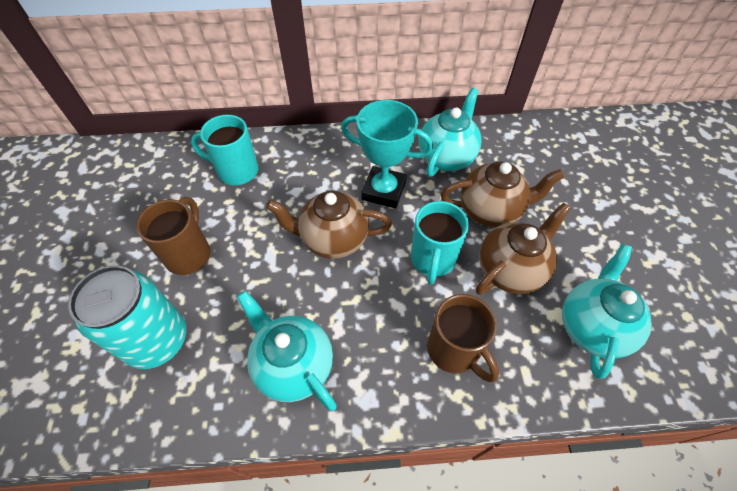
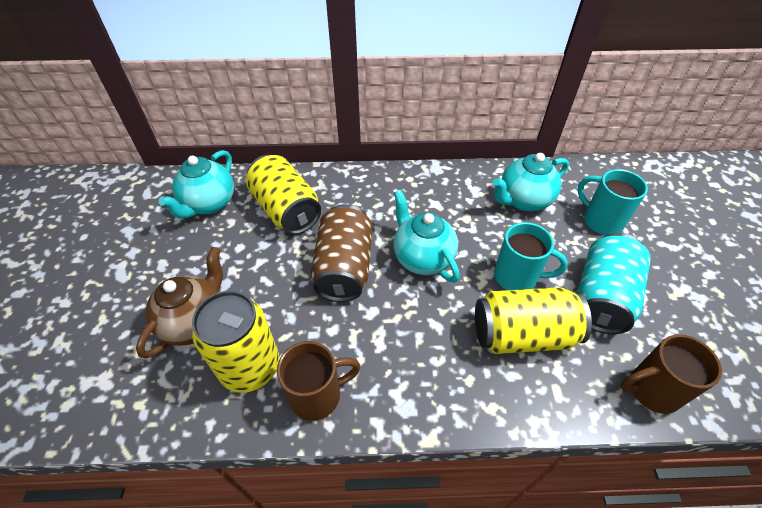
brown can: none = 0 -> [311,204,373,302] = 1
brown teapot: [266,191,392,259] [441,161,564,228] [476,203,571,295] = 3 -> [136,247,223,359] = 1
turquoise trophy: [341,100,433,208] = 1 -> none = 0
yellow can: none = 0 -> [192,291,279,393] [246,155,321,235] [475,287,592,354] = 3

